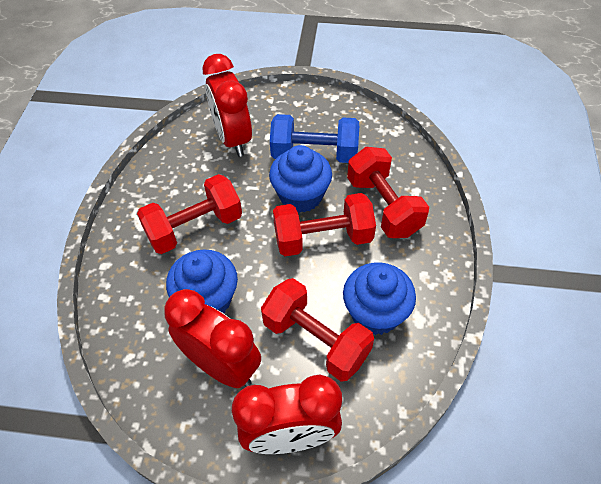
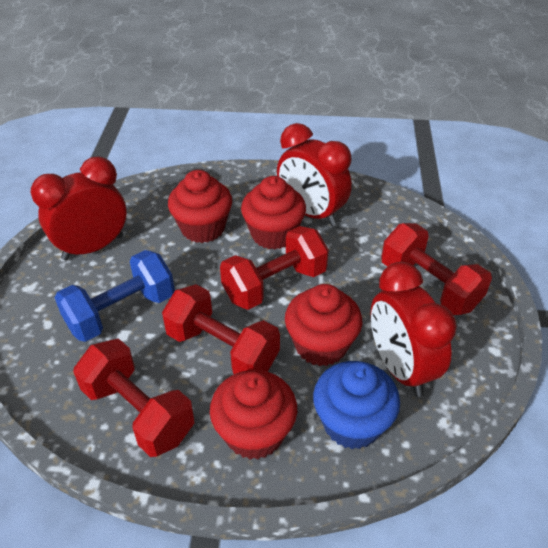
blue cupcake: [166,250,238,313] [269,145,332,213] [343,262,416,335] = 3 -> [313,361,400,449] = 1
red cupcake: none = 0 -> [168,170,232,243] [210,370,297,460] [241,176,306,250] [285,284,362,366] = 4

